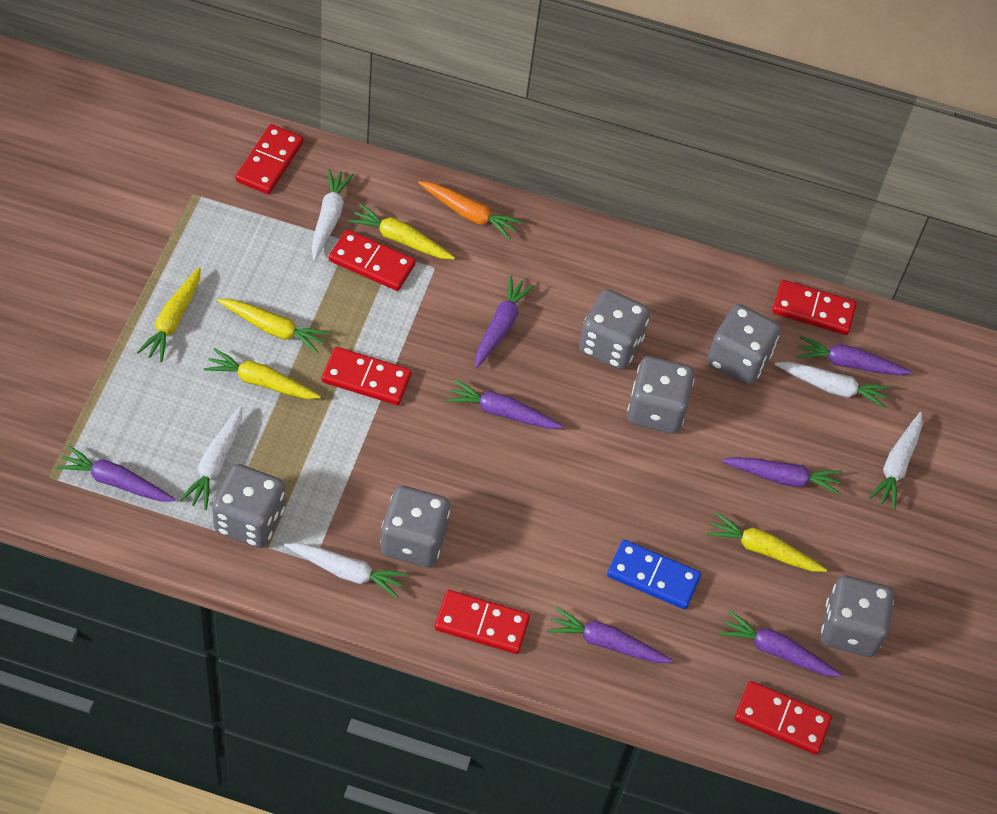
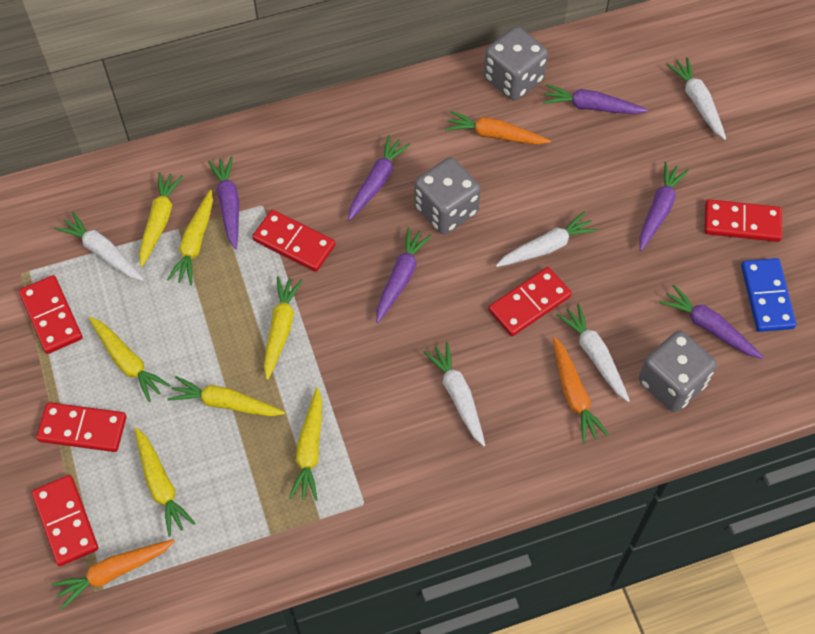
grey dice: [212,464,285,548] [380,486,450,567] [579,289,650,370] [627,356,695,434] [707,304,781,385] [821,575,894,657] = 6 -> [414,157,481,234] [484,27,548,100] [639,330,717,412] = 3
orange carrot: [418,181,522,240] = 1 -> [51,539,175,609] [445,110,551,145] [553,337,609,443] = 3
purple carrot: [56,445,176,502] [446,379,564,429] [475,276,535,368] [547,607,673,663] [719,610,842,677] [722,457,842,495] [796,336,912,376] = 7 -> [208,156,239,250] [348,135,410,221] [376,227,432,323] [543,84,648,114] [639,162,689,251] [659,285,764,359] = 6
yellow carrot: [137,267,201,362] [204,348,321,399] [217,299,329,354] [348,203,455,259] [707,512,827,572] = 5 -> [89,317,170,402] [134,428,195,536] [139,172,183,267] [167,190,213,285] [168,376,285,416] [264,276,303,380] [289,388,322,501] = 7

